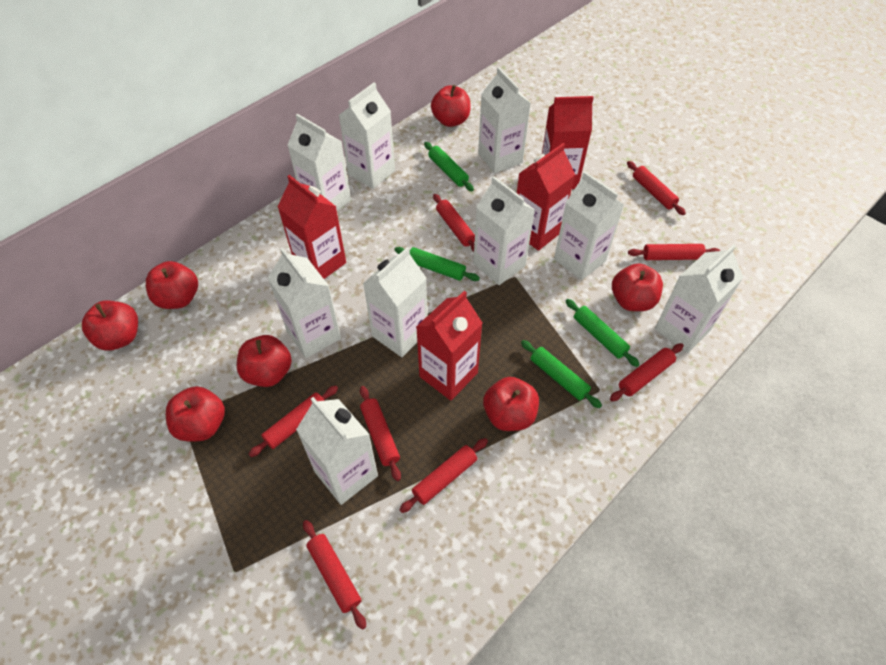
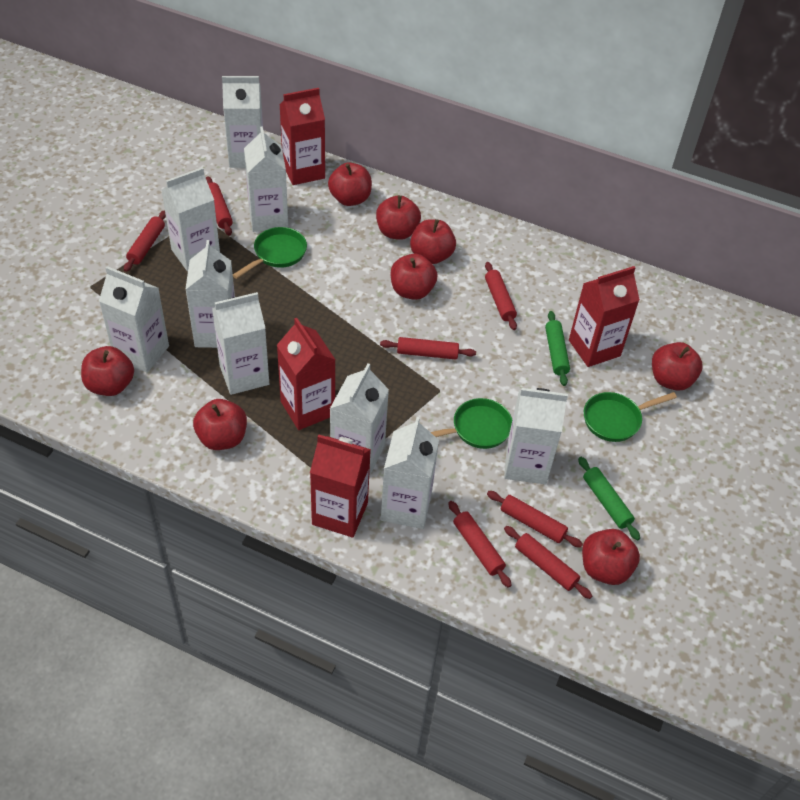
green pan: none = 0 -> [233,227,307,279] [431,398,512,449] [584,392,677,442] = 3
green rolling pin: [395,247,480,281] [424,142,474,191] [521,340,602,408] [566,299,640,367] = 4 -> [545,311,570,386] [578,457,640,540] = 2
red apple: [82,301,138,351] [146,261,198,309] [166,386,225,441] [237,335,292,387] [431,85,471,127] [483,377,539,431] [612,263,663,311] = 7 -> [81,346,134,396] [193,399,247,450] [328,162,372,206] [376,195,421,240] [391,254,437,300] [410,219,456,264] [582,529,640,585] [652,342,703,390] = 8
red rolling pin: [249,386,338,457] [303,520,366,630] [360,386,401,481] [399,438,488,513] [433,194,475,252] [610,343,684,402] [627,161,686,215] [628,244,720,260] = 8 -> [124,210,166,272] [206,176,233,236] [380,337,476,360] [448,501,512,588] [485,262,517,330] [487,491,583,548] [504,526,592,599] = 7

